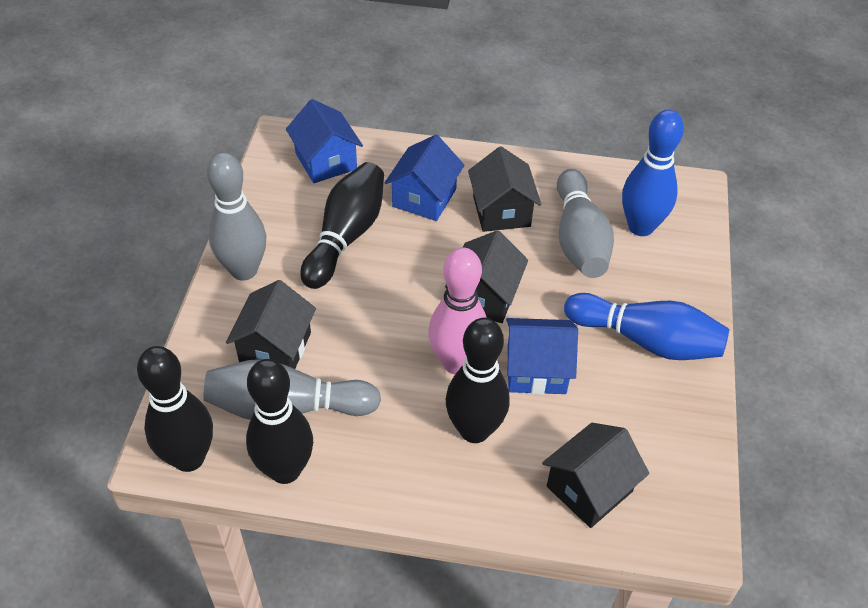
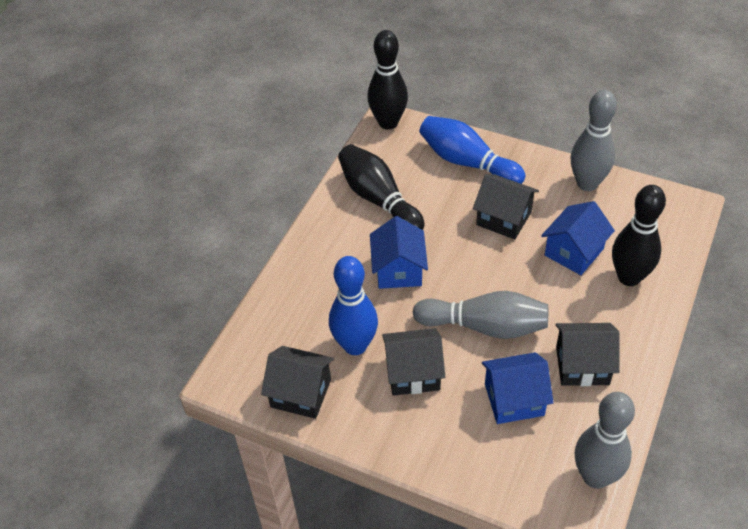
black bowling pin: [137,346,213,472] [246,359,313,484] [300,162,384,289] [446,318,510,443] = 4 -> [338,144,425,230] [367,30,408,130] [612,185,666,286] = 3
pink bowling pin: [428,247,487,374] = 1 -> none = 0

